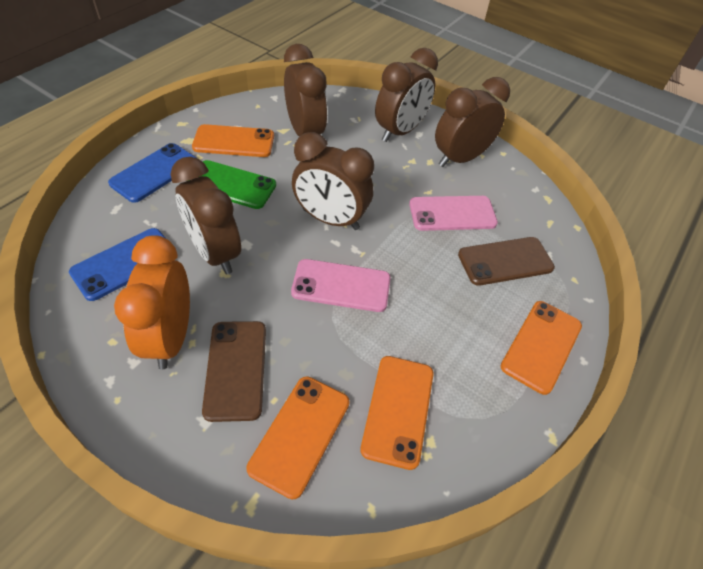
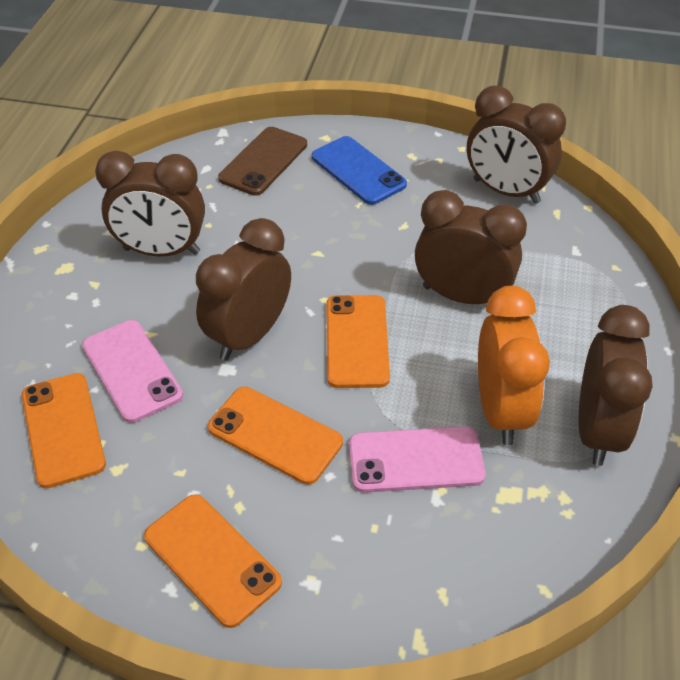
blue phone: [69,228,165,301] [108,143,196,203] = 2 -> [312,136,407,205] = 1
brown phone: [202,321,266,422] [458,237,555,286] = 2 -> [218,127,307,196] = 1
green phone: [188,160,276,209] = 1 -> none = 0

